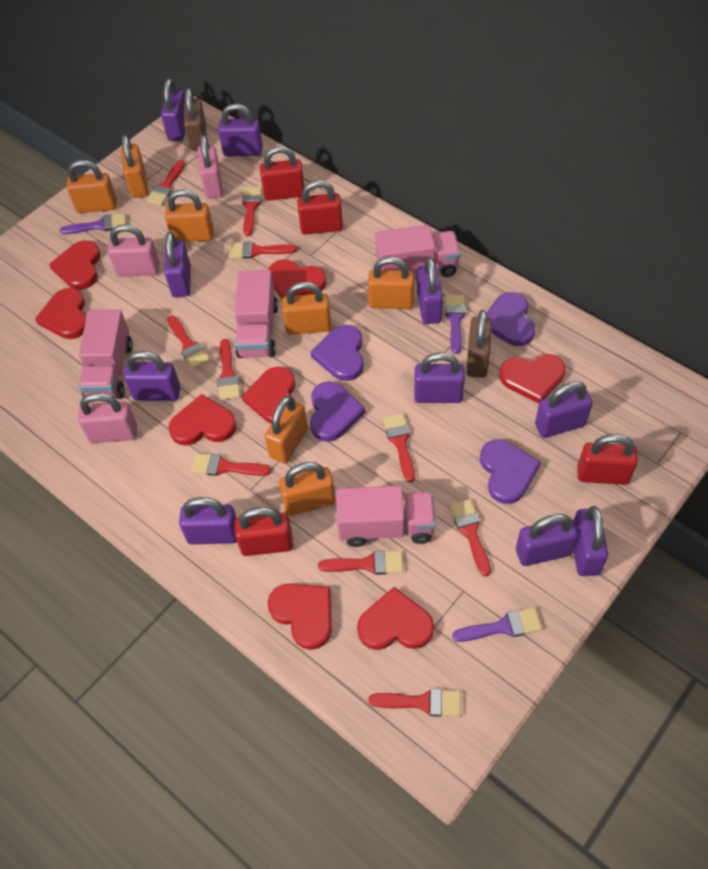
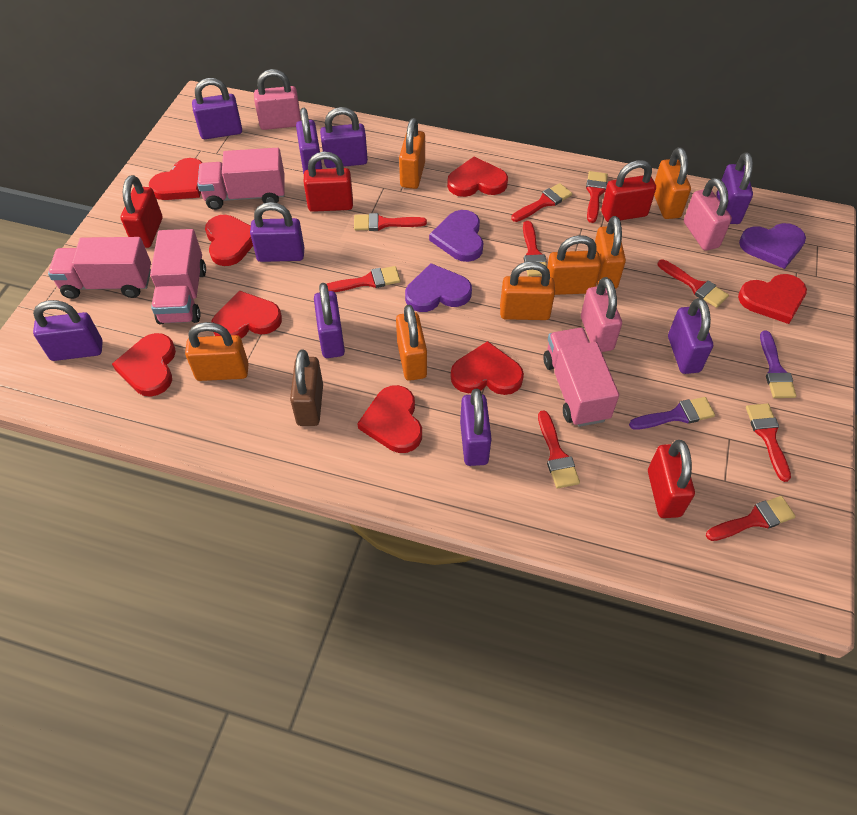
brown padlock: [184,88,206,151] [466,310,492,378] = 2 -> [290,350,323,426] = 1
purple brush: [60,213,126,234] [445,295,466,354] [452,608,542,642] = 3 -> [629,397,715,430] [760,331,797,398] = 2
purple heart: [310,381,365,442] [311,325,364,381] [480,440,541,504] [487,292,535,346] = 4 -> [405,263,472,312] [429,210,484,262] [739,223,806,269] = 3
purple padlock: [124,351,181,401] [161,79,185,141] [164,232,191,297] [179,497,237,545] [218,104,263,157] [414,352,465,403] [417,257,443,324] [516,514,578,566] [535,381,593,438] [573,506,608,576] = 10 -> [33,300,103,361] [192,78,242,139] [250,202,304,262] [296,108,322,174] [314,283,345,358] [320,107,368,168] [460,389,492,466] [668,298,713,374] [716,152,753,224] = 9
red brush: [146,160,185,206] [167,316,210,369] [191,453,271,476] [217,339,240,400] [229,241,297,259] [242,186,262,236] [318,550,403,575] [369,689,461,717] [383,413,415,482] [450,499,491,577] = 10 -> [327,266,400,292] [354,213,427,231] [511,183,572,222] [523,221,547,276] [538,411,580,488] [586,171,608,223] [658,259,729,308] [706,496,796,541] [746,404,791,482] = 9

